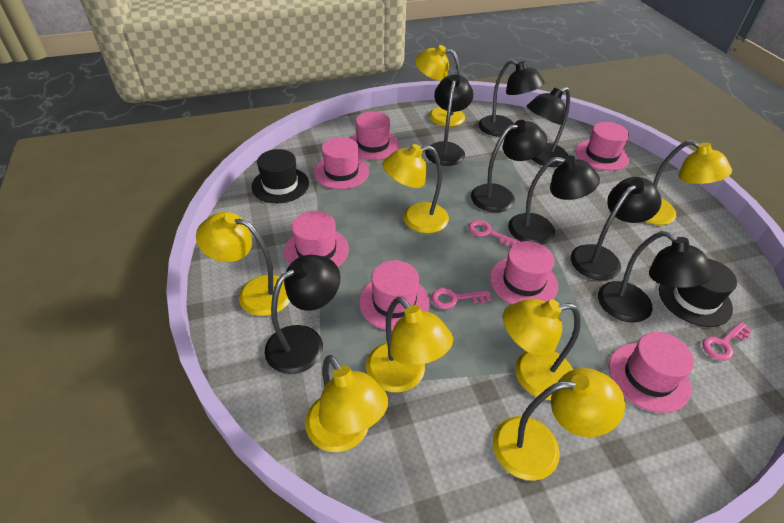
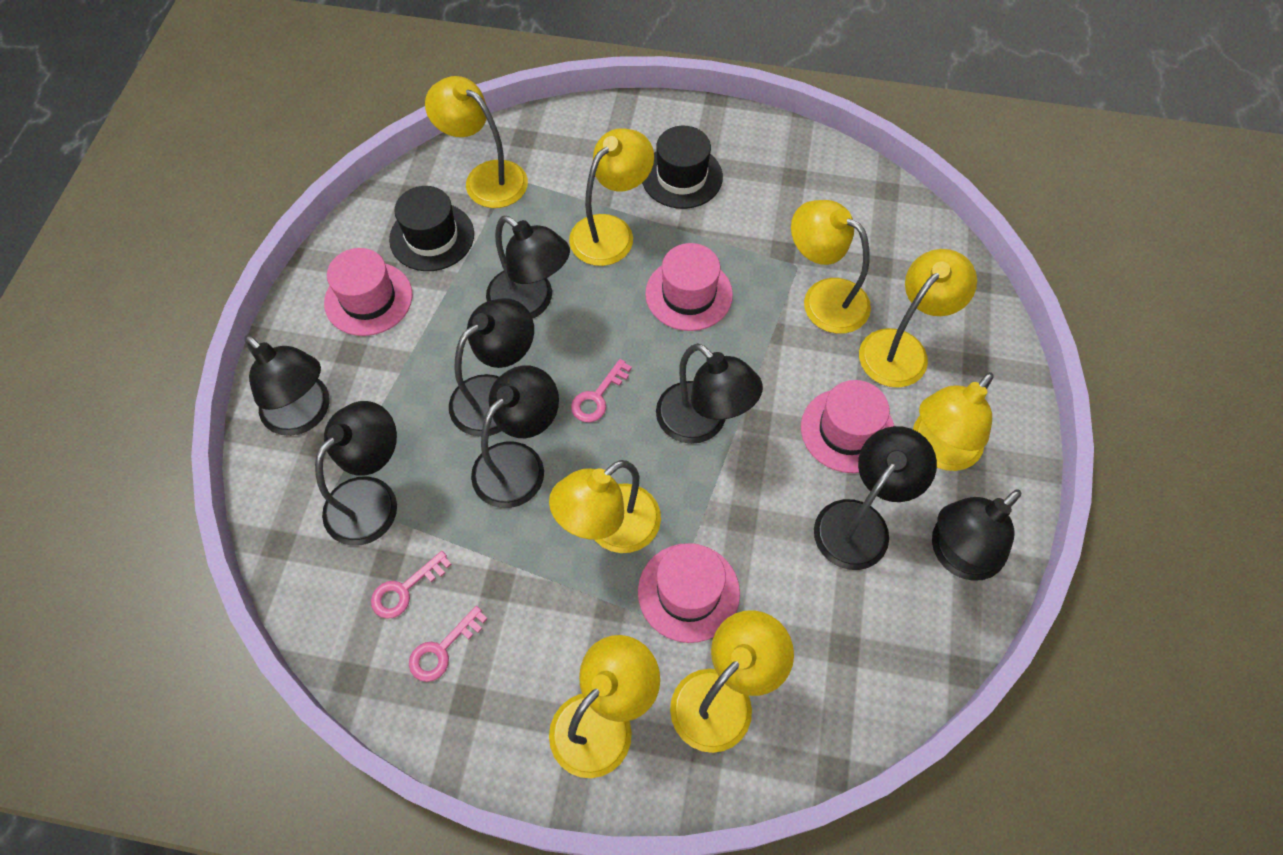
pink hat: [284,211,349,267] [314,137,369,189] [350,111,399,160] [359,260,430,331] [490,241,558,304] [576,122,629,171] [609,332,694,413] = 7 -> [324,248,413,336] [638,543,740,643] [645,243,733,331] [801,380,894,473] = 4

